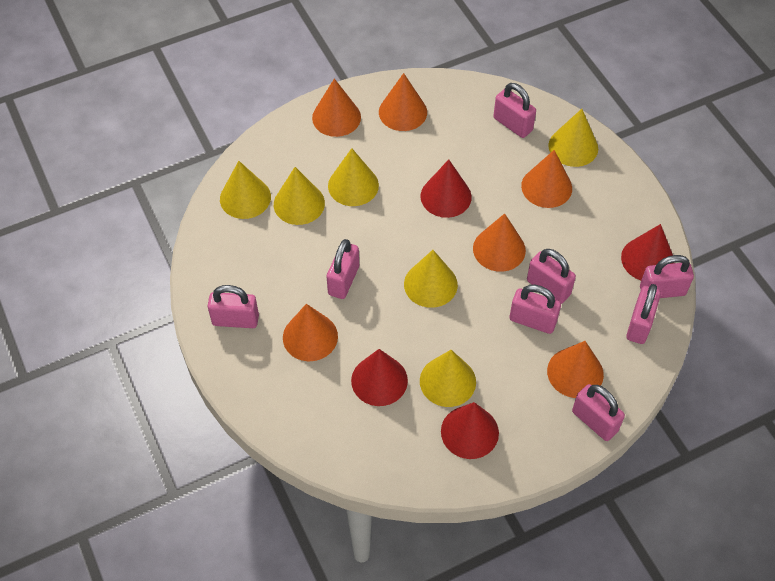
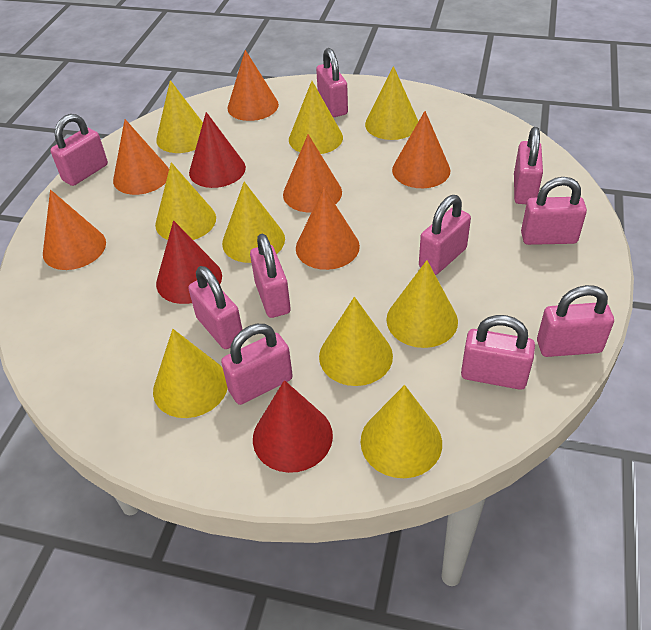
pink padlock: [208,285,259,328] [326,239,359,299] [493,83,536,138] [510,285,561,334] [527,249,576,304] [572,384,625,441] [626,284,661,344] [640,255,694,298] = 8 -> [50,114,108,186] [188,266,243,349] [221,324,293,405] [250,234,291,318] [316,48,348,117] [419,195,471,275] [461,315,535,390] [514,127,543,204] [521,177,587,245] [537,285,614,357] = 10
red cone: [351,349,408,406] [420,159,472,218] [441,402,499,459] [621,224,675,280] = 4 -> [156,220,222,304] [189,112,246,188] [253,380,333,473] = 3
yellow cone: [220,161,271,219] [274,167,325,225] [328,148,379,206] [404,250,458,308] [420,350,476,407] [548,109,598,167] = 6 -> [153,329,228,418] [155,162,216,240] [156,80,203,153] [222,182,285,263] [289,81,343,154] [319,297,393,386] [360,385,442,478] [365,66,419,140] [387,260,458,348] = 9

